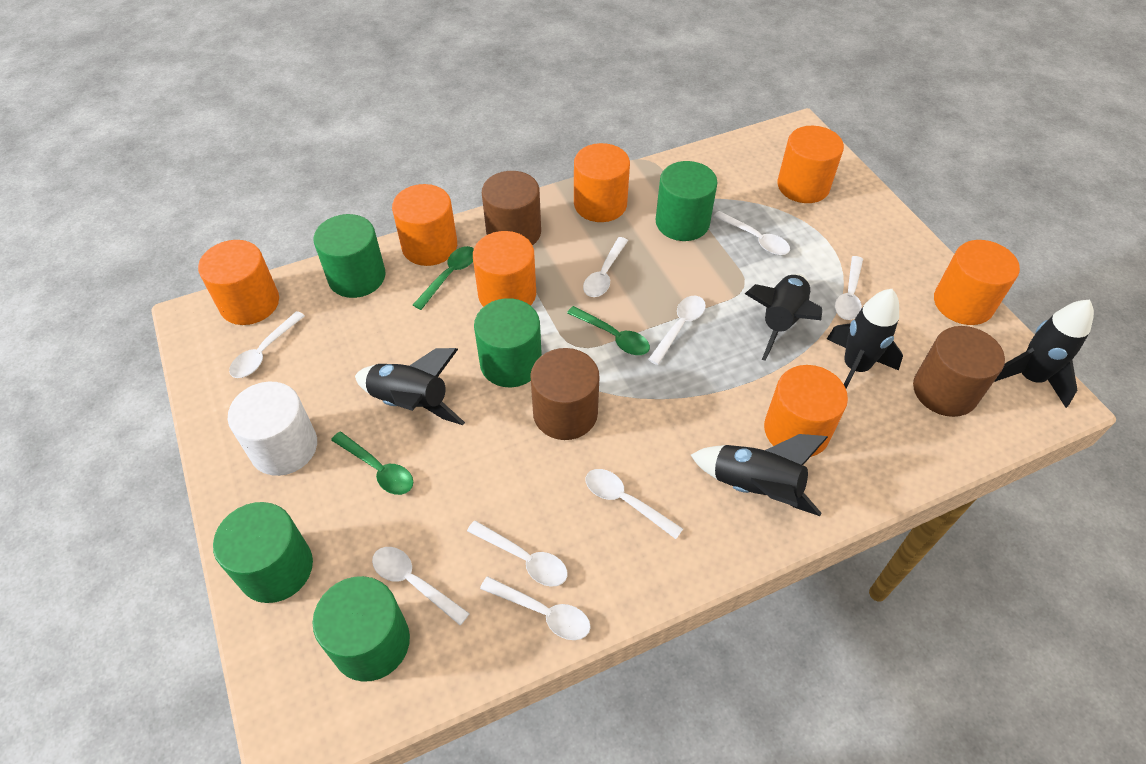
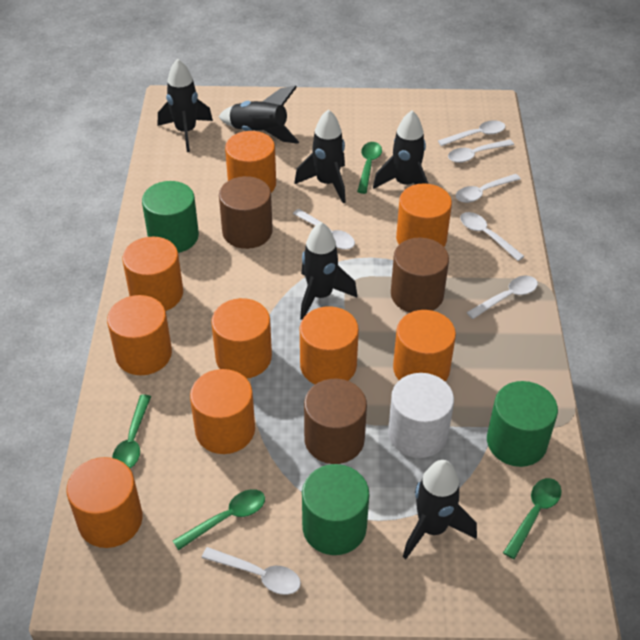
black rocket: [355,348,465,425] [691,434,828,516] [745,274,822,361] [827,289,903,389] [994,300,1094,408] = 5 -> [158,58,213,152] [219,86,299,144] [294,109,346,203] [300,222,357,320] [373,110,428,189] [403,460,477,559] = 6
green cylinder: [213,502,313,603] [312,576,410,682] [314,214,386,298] [474,298,542,387] [656,161,718,241] = 5 -> [142,181,199,253] [302,464,369,555] [487,381,558,467] = 3
green spoon: [331,431,413,495] [413,246,474,310] [567,306,650,355] = 3 -> [112,394,151,469] [173,489,265,551] [357,142,382,194] [503,478,562,559] = 4
orange cylinder: [198,240,279,325] [392,184,457,266] [473,231,536,307] [574,143,630,222] [764,365,848,457] [777,126,844,203] [934,240,1020,325] = 7 -> [66,457,143,548] [107,295,172,375] [122,237,183,311] [190,369,255,454] [211,298,272,378] [225,131,276,193] [300,306,359,384] [393,310,456,381] [396,183,452,247] = 9
white spoon: [229,311,305,378] [372,547,470,625] [467,521,568,587] [480,576,591,640] [583,237,628,297] [586,469,683,539] [648,296,706,365] [713,211,790,255] [835,256,863,320] = 9 -> [202,547,301,595] [293,209,355,250] [438,120,505,146] [448,139,514,163] [456,174,521,203] [460,212,524,261] [467,276,538,319] = 7

